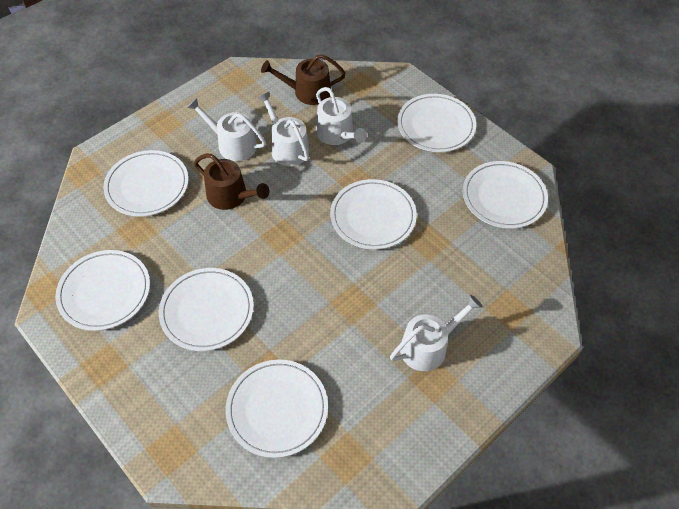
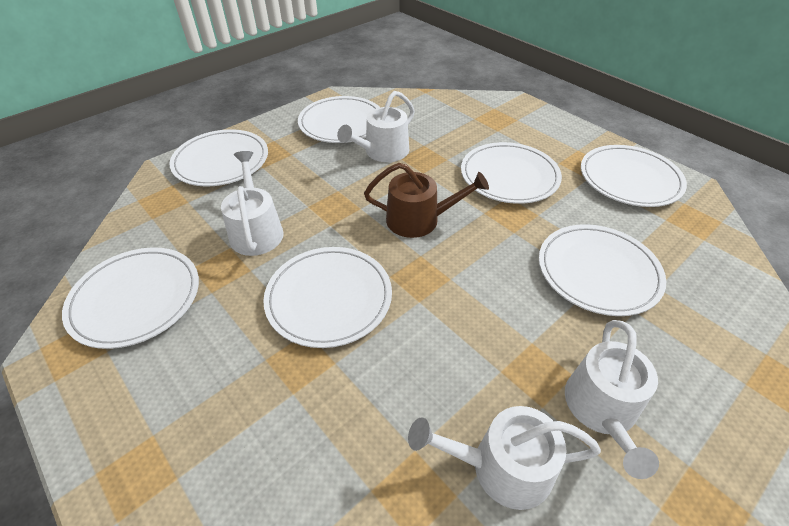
brown watering can: [194,154,270,210] [261,54,346,105] = 2 -> [364,163,489,238] = 1

